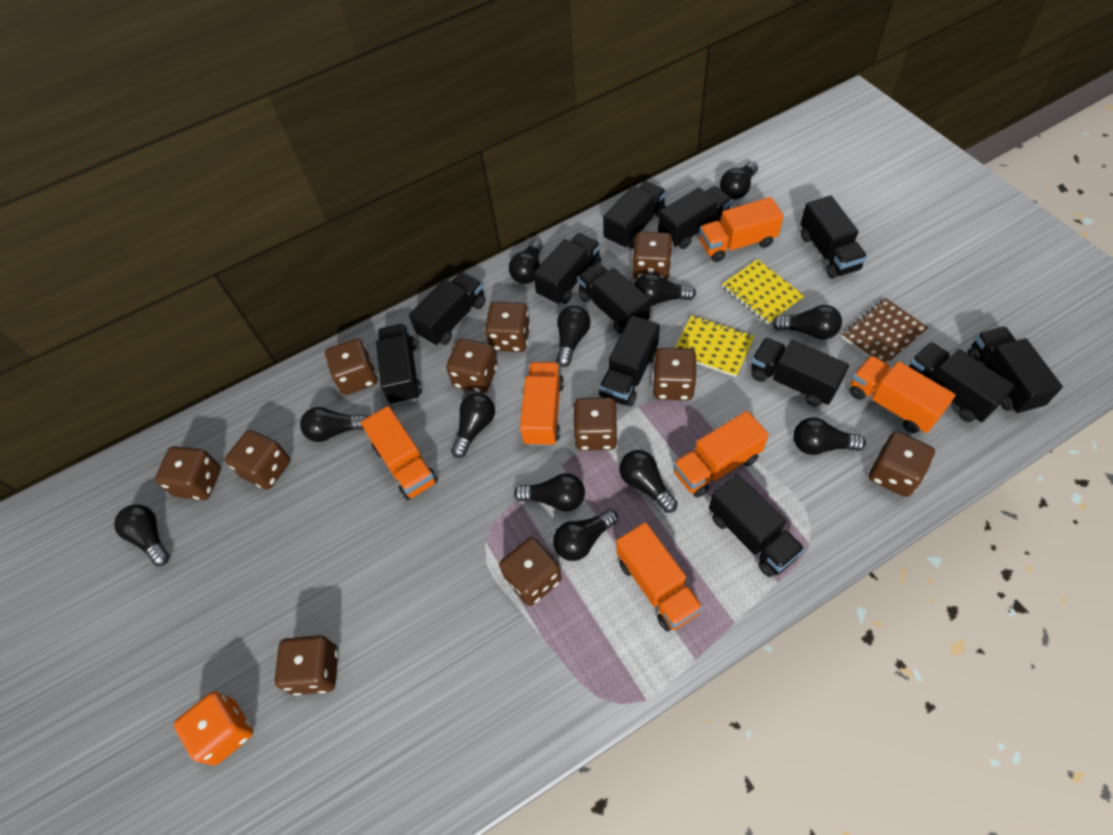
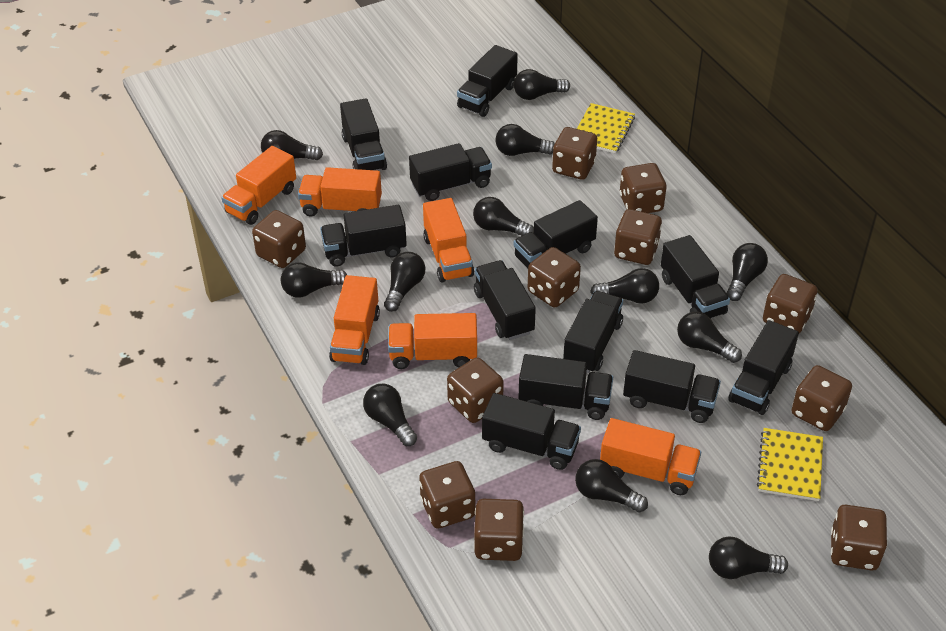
brown notebook: [841,298,928,364] = 1 -> none = 0
orange dice: [174,692,253,766] = 1 -> none = 0

